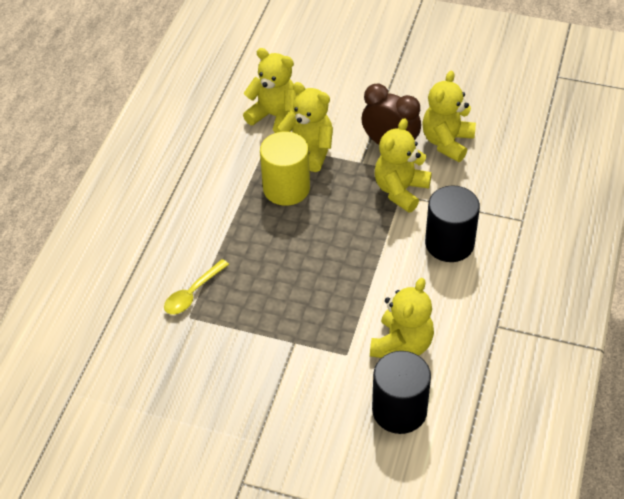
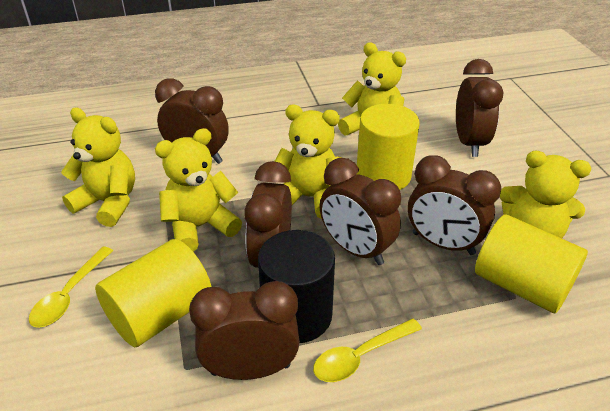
black cylinder: [372,351,431,434] [425,186,480,262] = 2 -> [258,230,335,343] = 1
brown clock: [362,84,421,145] = 1 -> [155,78,229,164] [189,281,300,380] [244,161,292,268] [319,158,401,265] [408,155,501,255] [456,59,503,157] = 6
yellow cylinder: [260,131,310,206] = 1 -> [95,239,211,347] [357,104,420,190] [475,214,588,313] = 3
yellow spoon: [164,259,229,315] = 1 -> [29,246,113,328] [313,318,422,382] = 2

